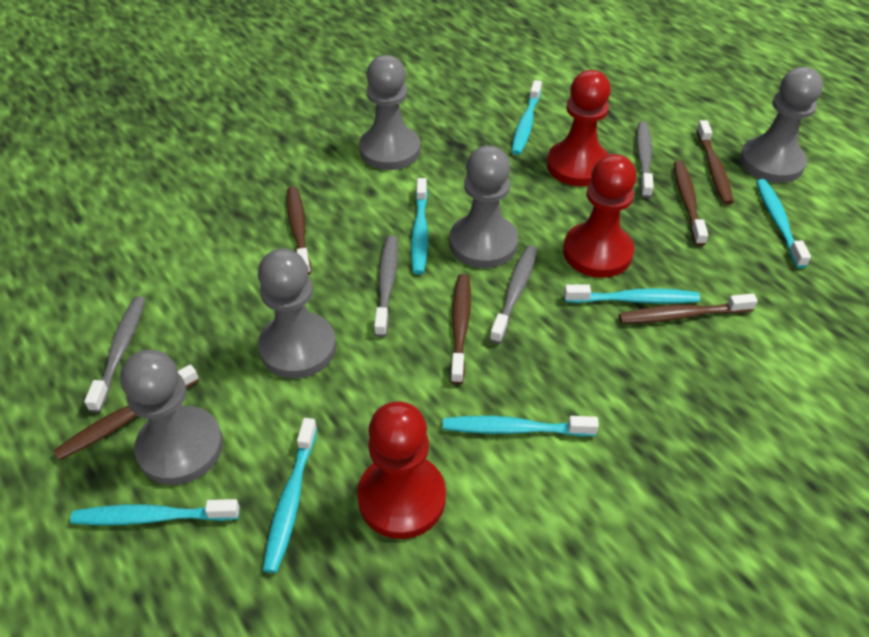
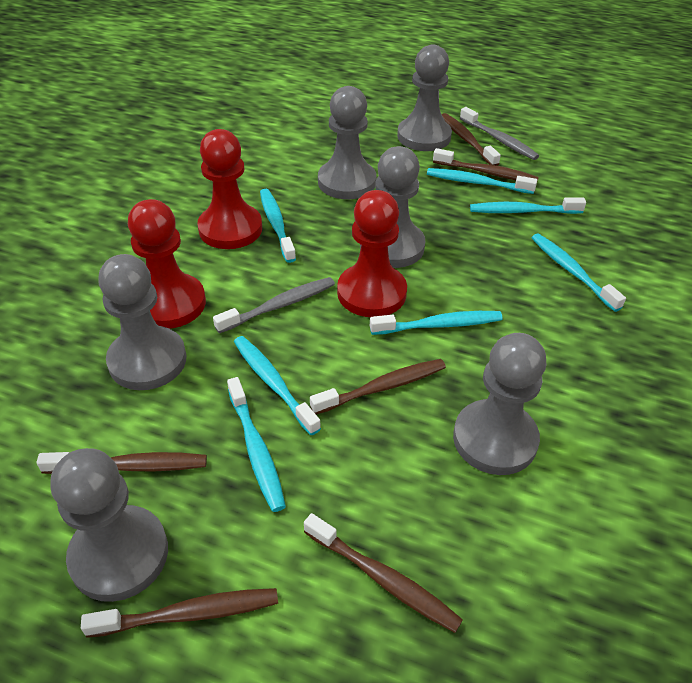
grey pawn: [120,350,223,485] [258,248,336,378] [359,55,420,170] [449,145,518,268] [740,67,823,183] = 5 -> [51,448,168,602] [98,254,187,390] [318,86,376,199] [360,146,426,268] [397,45,452,151] [453,333,546,475] = 6
grey toothbrush: [84,296,145,413] [374,235,398,337] [489,245,537,344] [637,121,654,198] = 4 -> [213,277,335,333] [460,107,539,160] = 2

